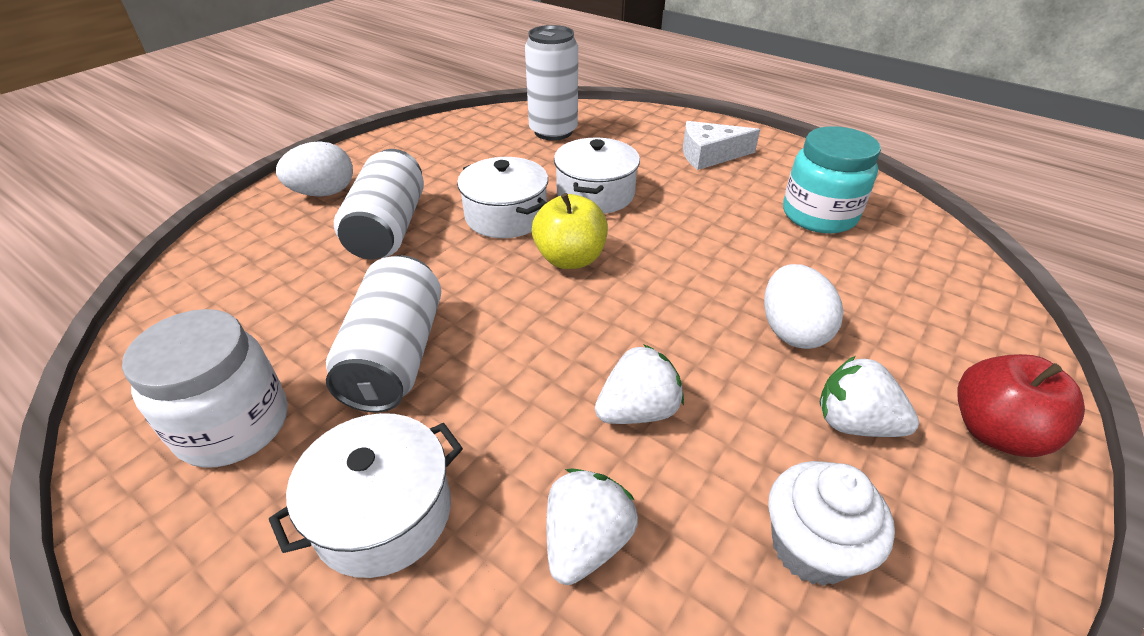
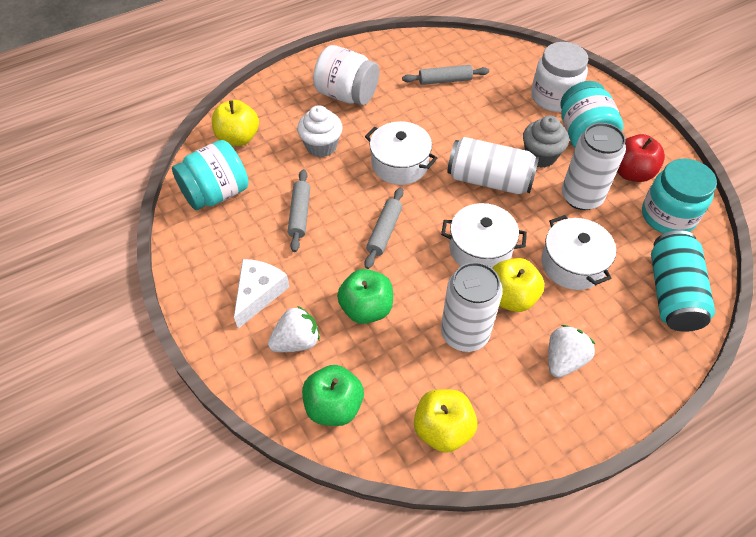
green apple: none = 0 -> [302,365,364,426] [337,269,393,324] = 2
grey cupcake: none = 0 -> [523,116,569,168] = 1
grey rolling pin: none = 0 -> [288,169,310,252] [364,188,403,269] [402,65,489,85] = 3
turquoise can: none = 0 -> [651,230,715,332] = 1
turquoise jar: [783,126,881,234] = 1 -> [172,140,249,210] [560,81,623,148] [642,159,717,234] = 3
white egg: [276,141,353,196] [764,264,843,349] = 2 -> none = 0
white jar: [122,309,288,468] = 1 -> [313,45,379,105] [531,42,588,112] = 2
white strawberry: [546,468,638,585] [595,344,684,424] [820,356,919,437] = 3 -> [268,306,320,352] [548,325,595,378] = 2
yellow apple: [532,193,608,269] = 1 -> [212,100,259,146] [414,389,477,453] [493,258,545,312] = 3

